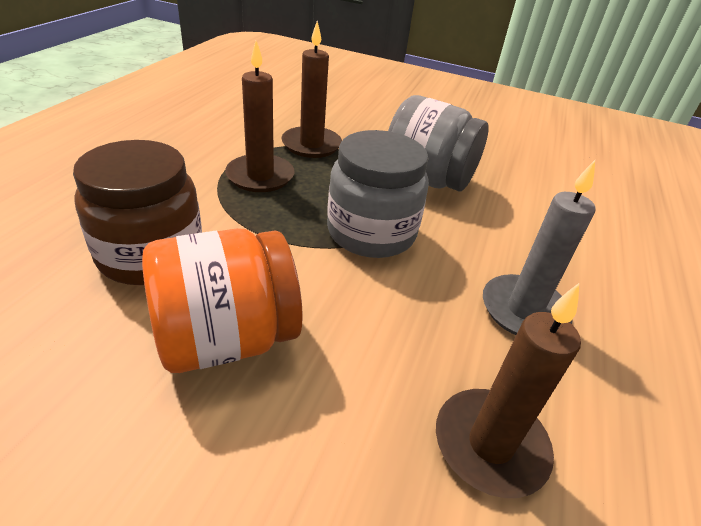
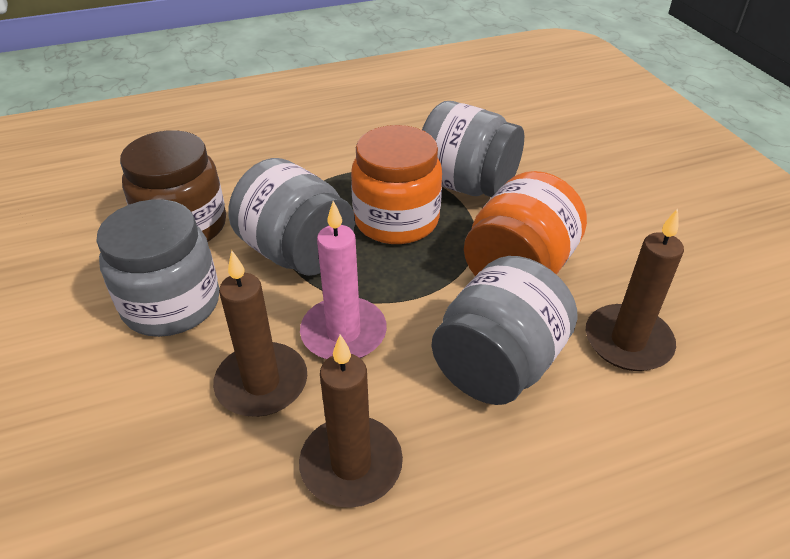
grey candle: [483,160,595,335] = 1 -> none = 0
grey jar: [327,130,429,258] [388,95,489,191] = 2 -> [96,199,219,337] [228,158,355,276] [422,101,524,197] [432,256,577,405] = 4
orange jar: [142,228,303,373] = 1 -> [351,125,442,244] [464,171,587,276] = 2
pink candle: none = 0 -> [300,201,387,359] = 1

